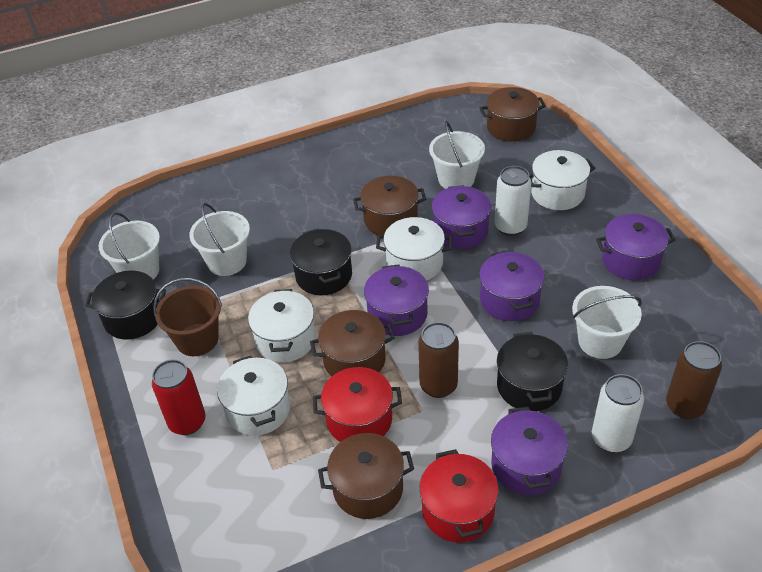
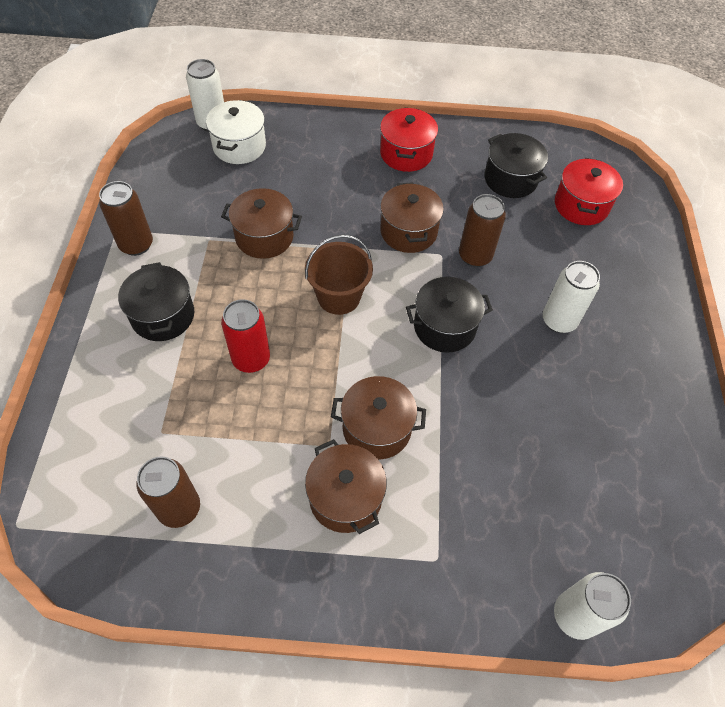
brown can: [418,322,459,398] [666,341,722,419] = 2 -> [99,181,153,256] [137,457,200,528] [459,194,506,267] = 3
purple pot: [364,264,429,336] [432,185,491,249] [479,251,544,321] [491,407,568,495] [596,214,676,280] = 5 -> none = 0
white bucket: [98,212,160,279] [189,203,250,276] [429,121,485,189] [572,286,642,359] = 4 -> none = 0
white can: [495,166,531,236] [592,374,644,453] = 2 -> [186,59,224,132] [543,261,600,333] [554,572,631,640] = 3
white pot: [217,355,290,436] [248,289,316,362] [376,217,452,281] [529,150,596,210] = 4 -> [206,100,266,164] = 1

